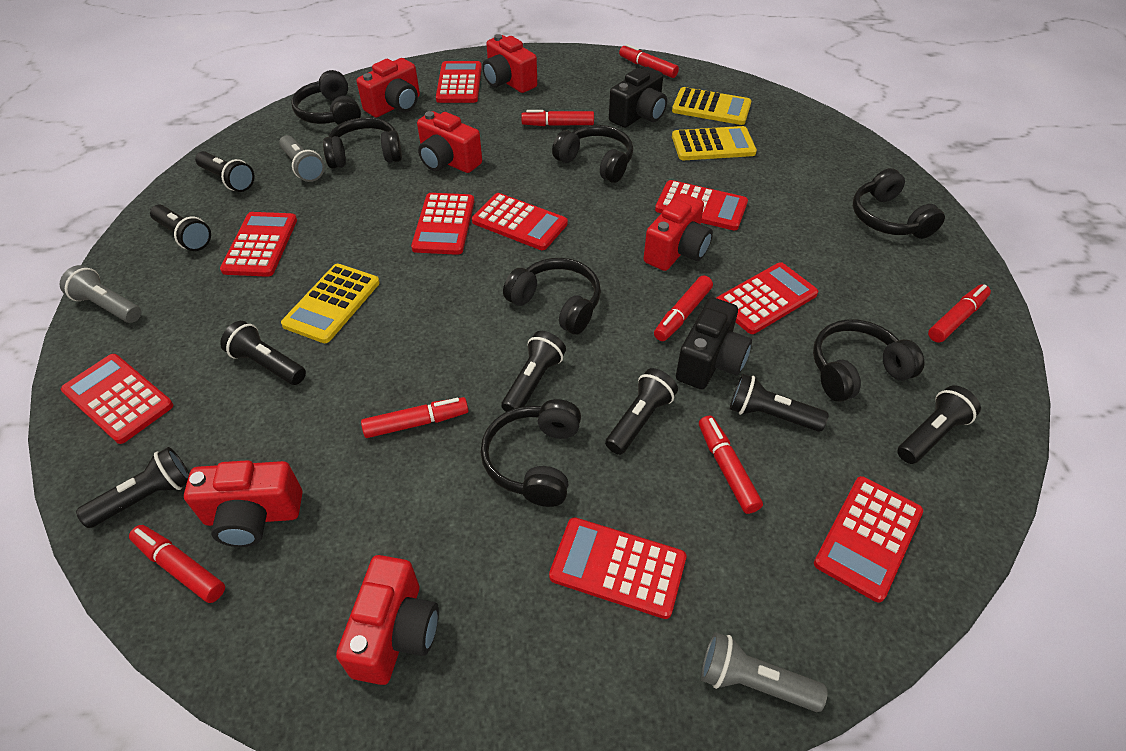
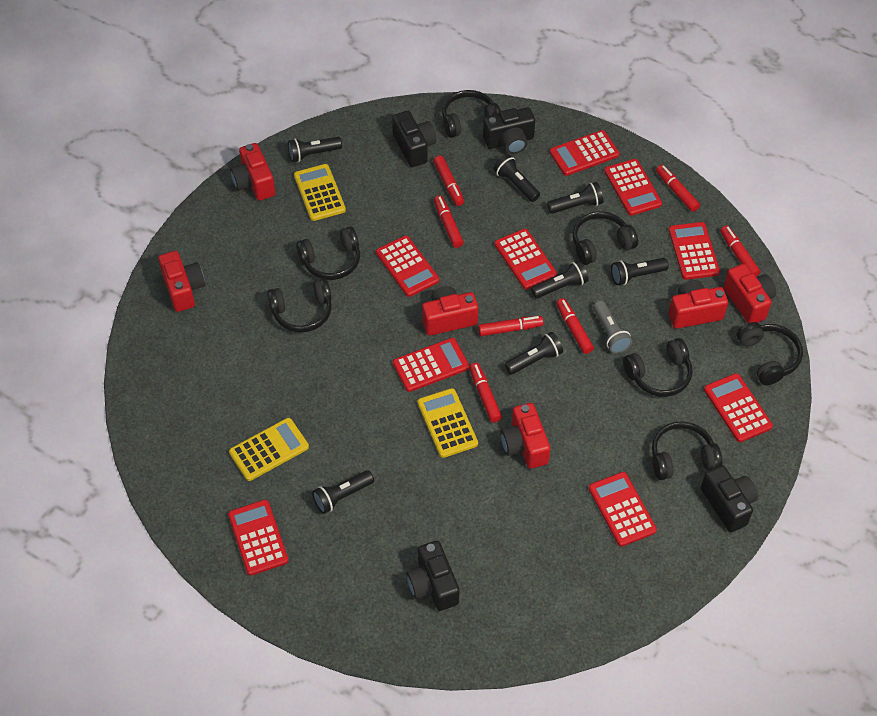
black camera: [609,67,667,128] [676,297,752,389] = 2 -> [392,111,436,167] [406,541,460,611] [483,107,535,154] [701,465,758,532] = 4
black flashlight: [76,447,189,528] [150,205,211,251] [195,151,255,192] [220,321,306,385] [501,331,566,412] [605,368,678,455] [730,374,829,432] [897,386,981,464] = 8 -> [288,137,342,162] [312,470,374,514] [493,154,540,202] [505,332,563,374] [531,260,589,299] [547,182,603,214] [611,258,669,286] = 7
grey flashlight: [60,265,141,323] [279,135,325,182] [701,632,828,712] = 3 -> [593,301,632,353] = 1

